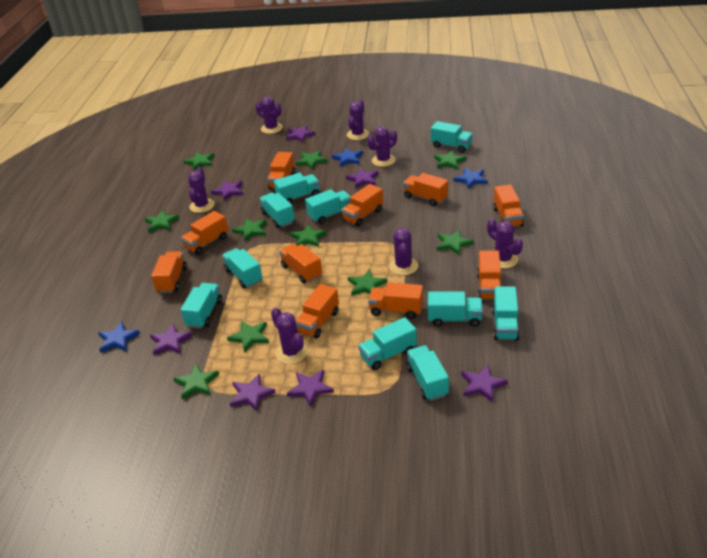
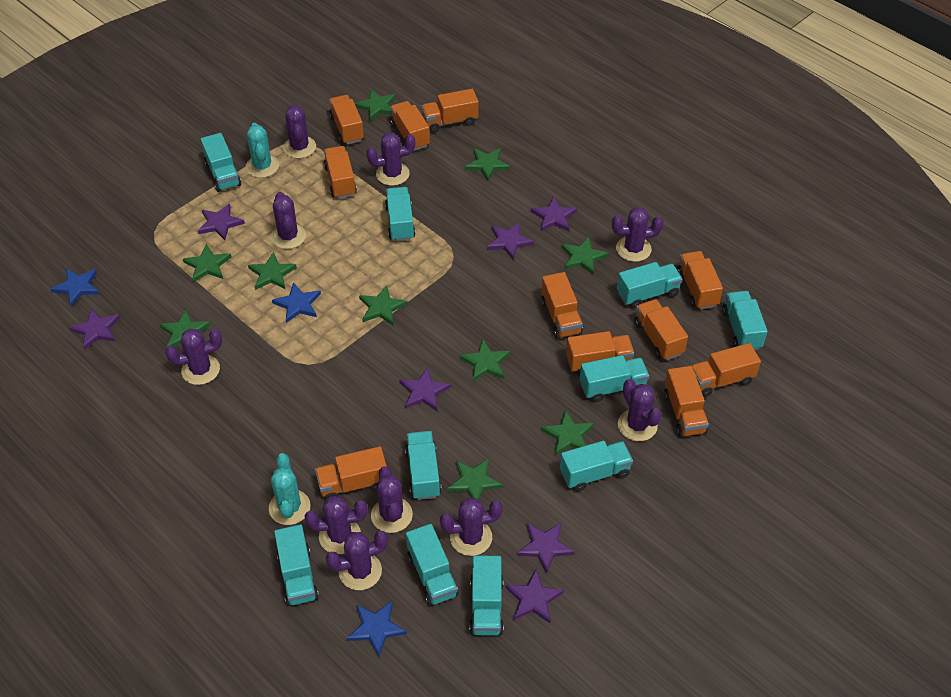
orange truck: [151,251,187,293] [181,211,228,255] [267,152,295,189] [279,244,322,283] [296,284,339,339] [341,184,383,227] [368,282,423,319] [403,173,448,206] [477,251,501,300] [493,184,524,227] = 10 -> [315,446,387,500] [324,146,357,199] [329,95,364,145] [390,101,430,151] [421,89,479,133] [541,272,583,339] [566,331,634,376] [634,299,688,360] [664,366,709,437] [677,251,723,309] [691,343,761,397] = 11
purple cactus: [188,167,215,213] [256,97,283,134] [271,308,308,364] [347,99,369,140] [367,126,397,167] [389,228,418,275] [487,218,523,269] = 7 -> [165,329,222,385] [271,192,306,249] [283,104,316,159] [305,496,368,554] [326,531,388,590] [366,132,415,186] [371,466,413,533] [440,498,503,556] [612,207,663,262] [618,379,661,441] = 10
turquoise cactus: none = 0 -> [246,123,279,178] [269,453,311,525] = 2

